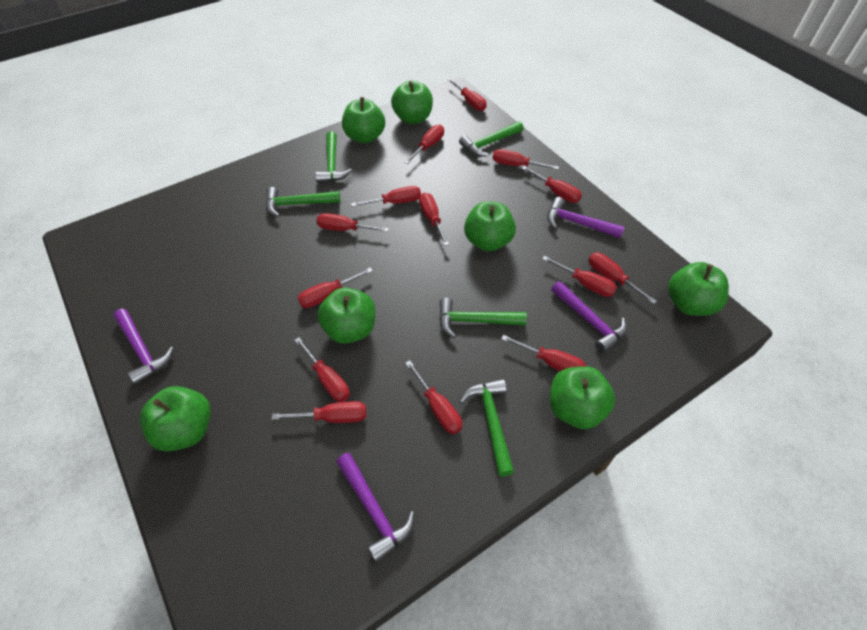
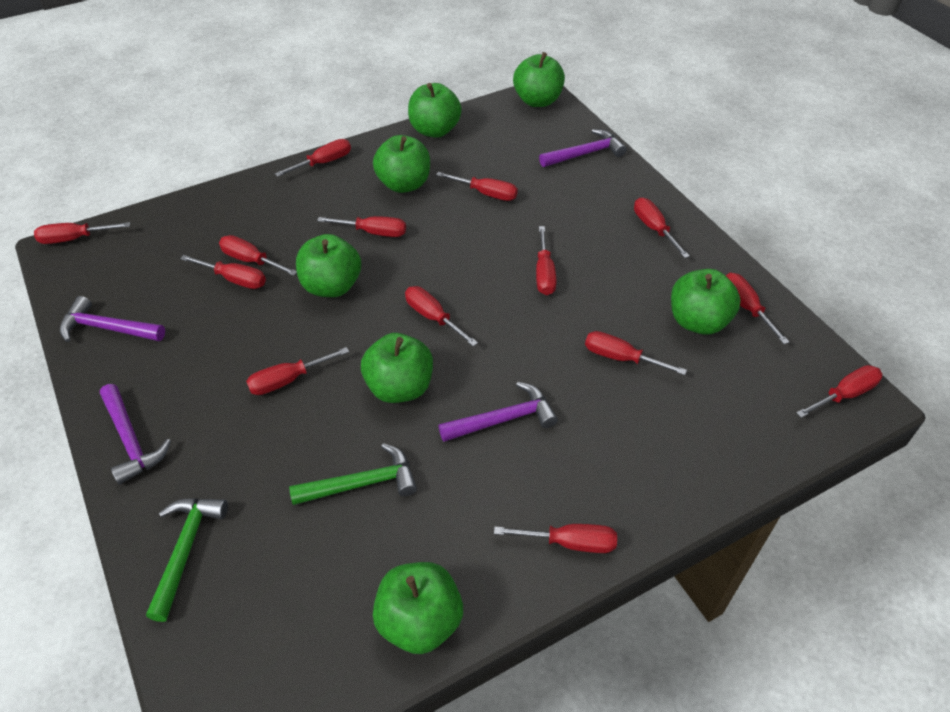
green hammer: [266,187,340,217] [315,131,352,183] [439,298,527,338] [459,121,524,157] [459,379,514,477] = 5 -> [146,498,228,622] [289,443,417,505] = 2

